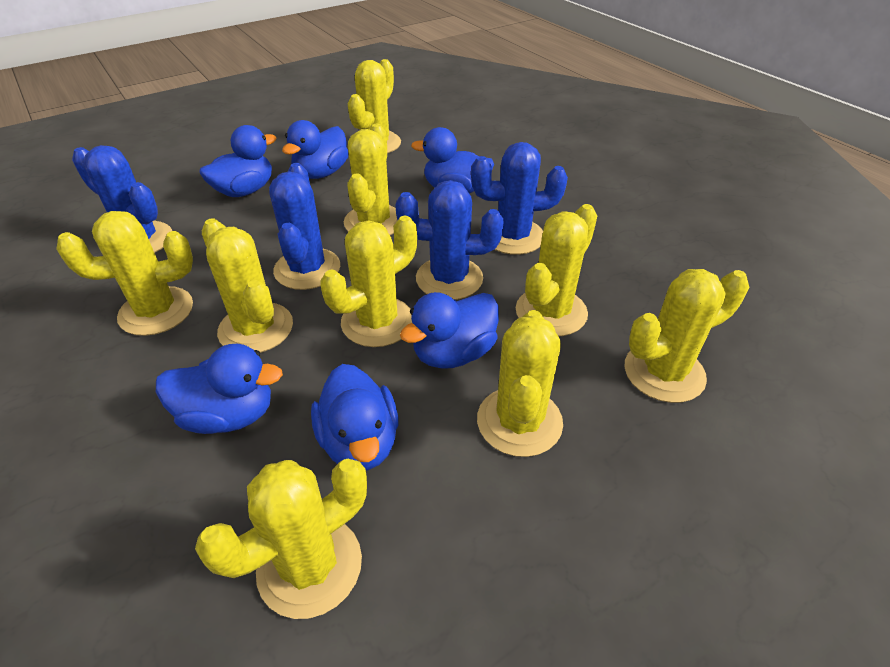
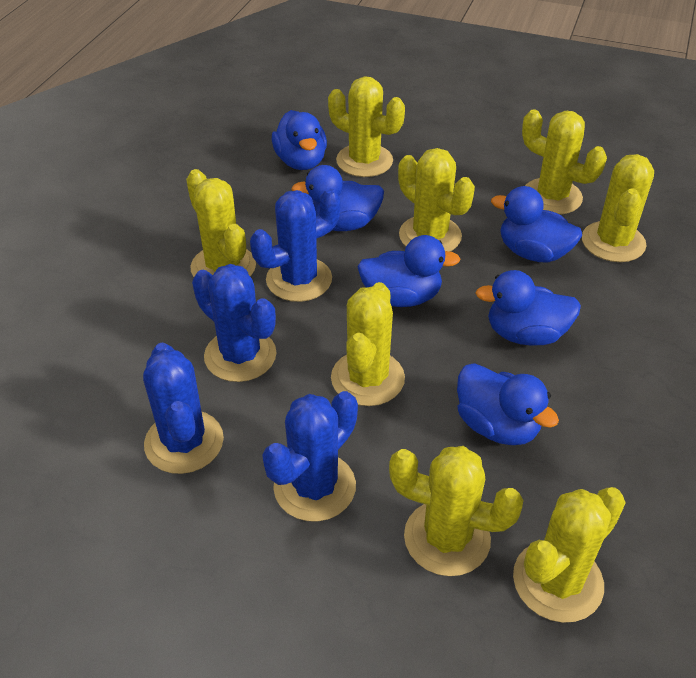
yellow cactus: [56,211,193,336] [195,459,367,619] [202,218,293,353] [321,216,417,347] [344,124,397,235] [348,59,401,153] [477,310,563,457] [516,204,597,336] [625,269,750,403] = 9 -> [186,169,256,277] [328,76,405,177] [331,282,405,406] [389,446,524,576] [398,148,475,252] [513,487,626,623] [522,109,607,215] [582,154,654,262] = 8

